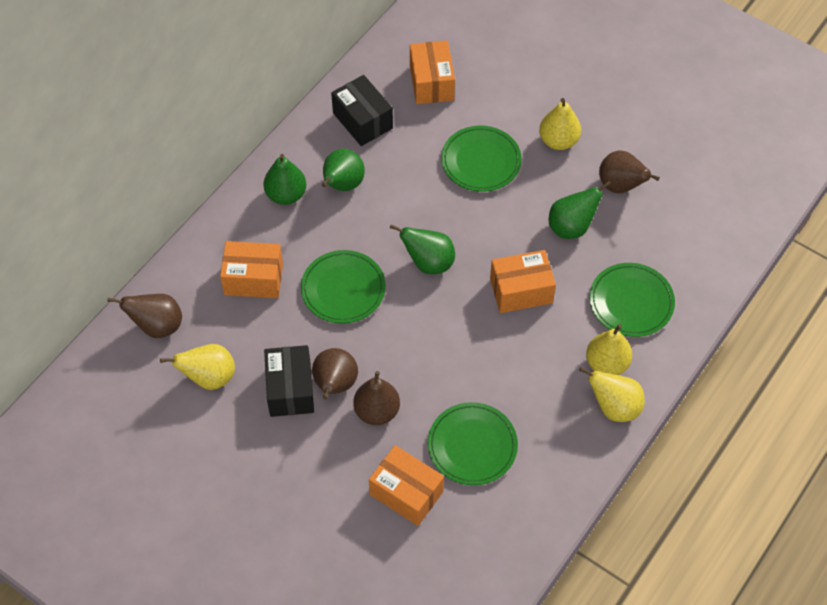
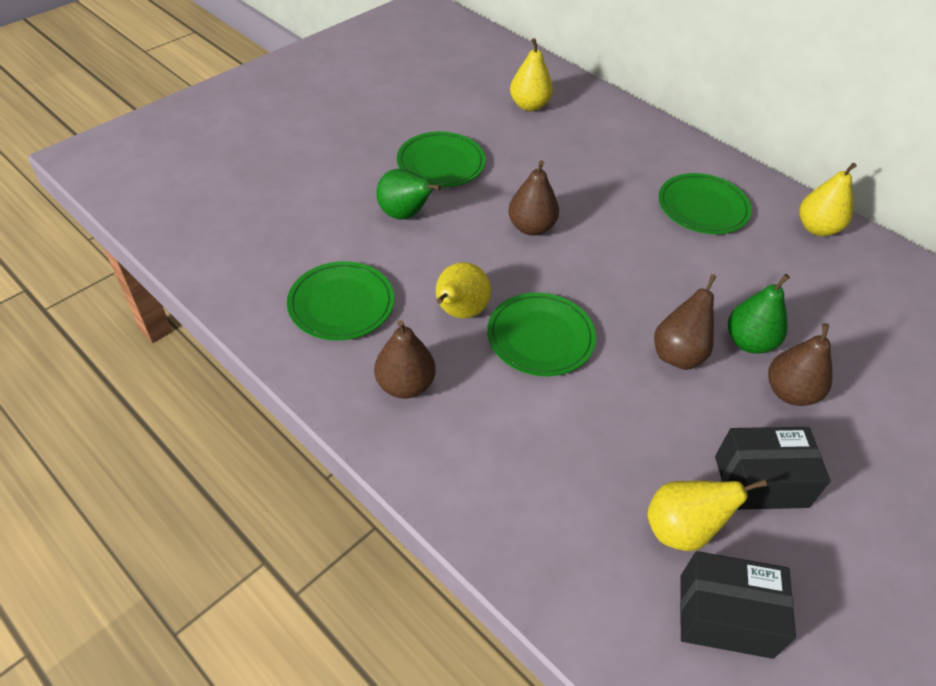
green pear: [263,154,306,205] [322,149,365,191] [390,224,455,274] [549,181,611,239] = 4 -> [376,169,442,220] [728,274,790,354] = 2
orange box: [220,241,283,298] [369,445,444,526] [410,40,455,104] [490,250,556,313] = 4 -> none = 0

